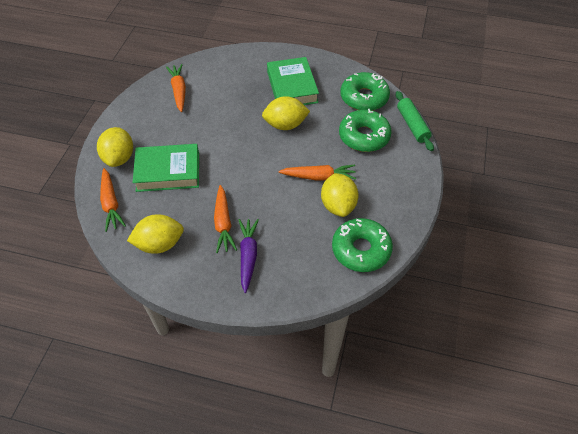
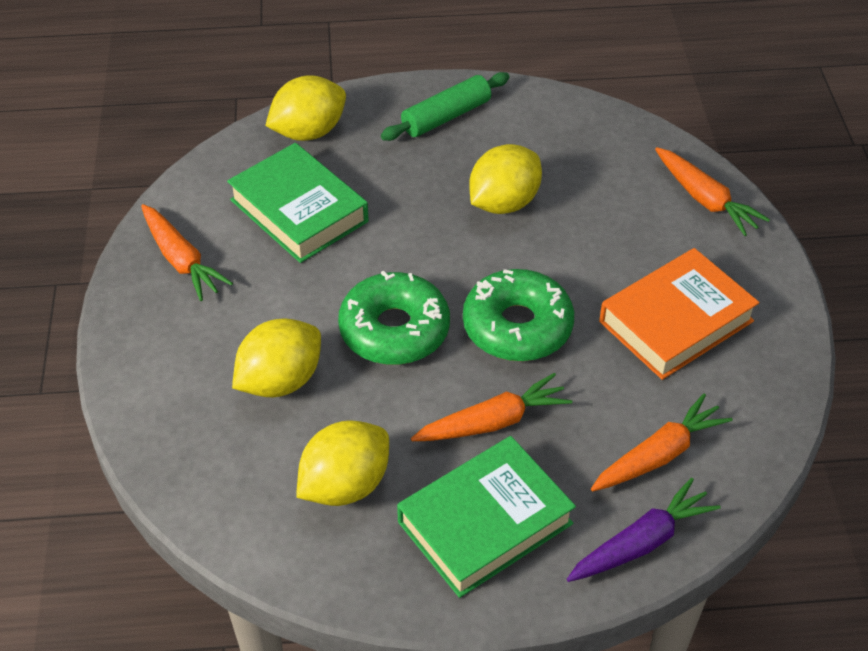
green donut: [332,218,393,272] [339,109,392,152] [340,72,390,111] = 3 -> [338,270,450,365] [463,269,574,361] = 2
orange book: none = 0 -> [599,248,759,380] = 1

